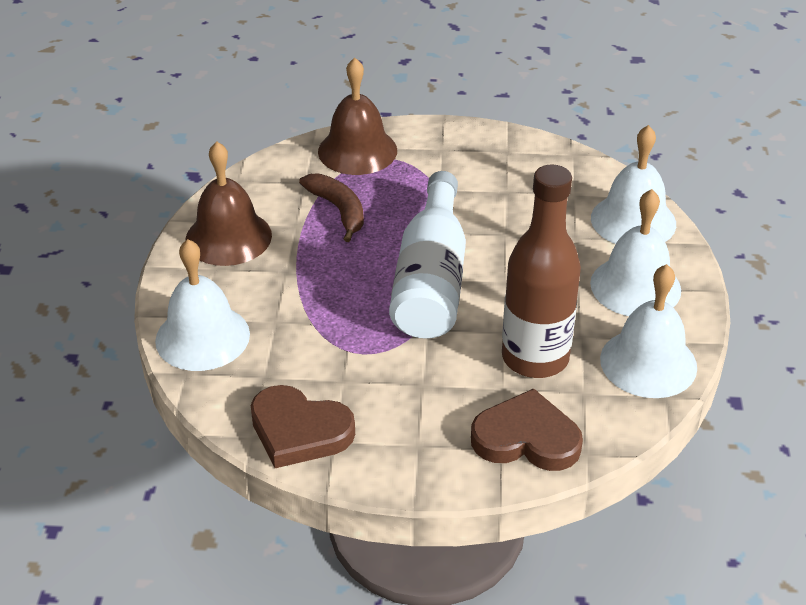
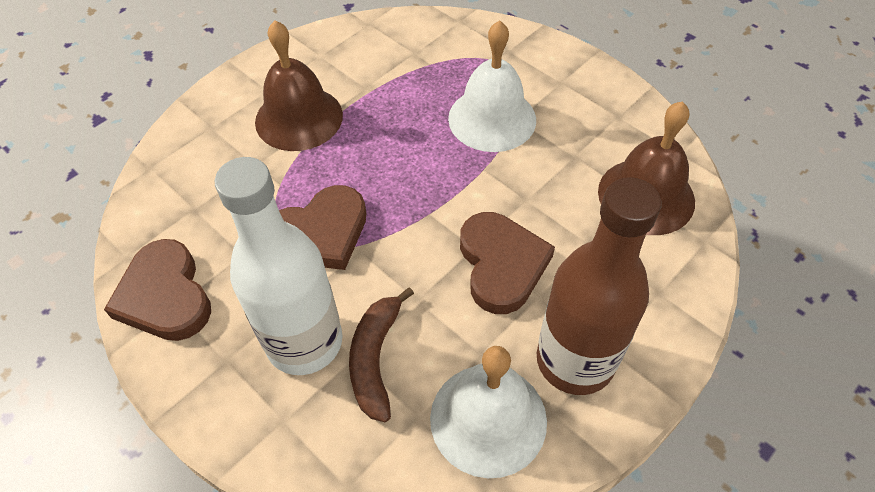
brown heart: [251,385,355,468] [471,388,583,471] = 2 -> [104,239,211,341] [279,185,367,270] [460,212,555,314] = 3
white bell: [155,239,250,371] [590,189,681,316] [591,125,676,244] [600,264,697,398] = 4 -> [430,346,547,478] [448,20,536,152] = 2

